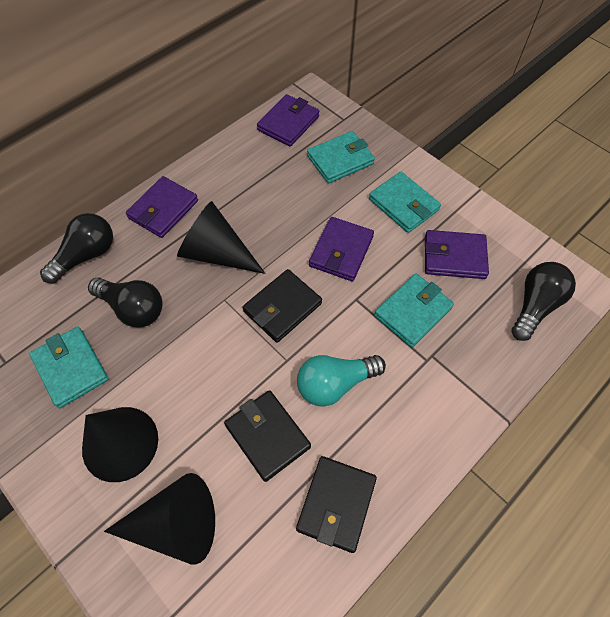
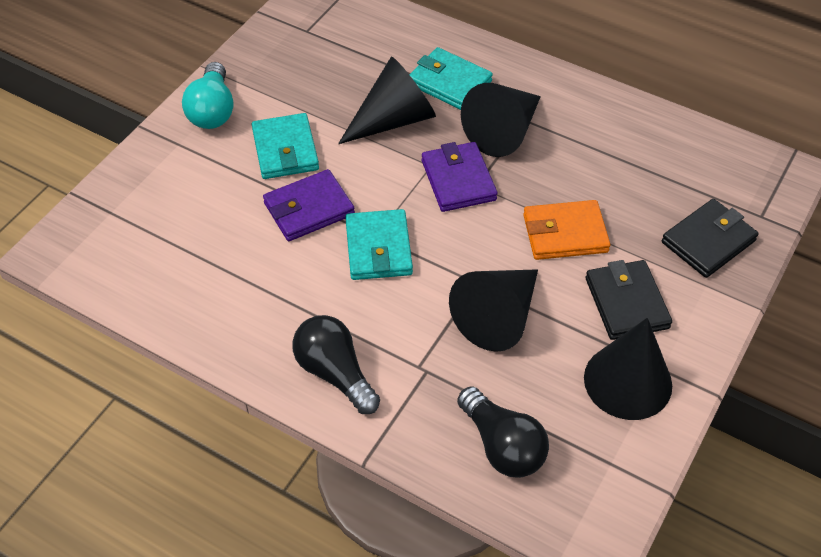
black cone: [82,407,158,482] [104,473,215,565] [177,201,265,274] = 3 -> [338,56,436,144] [449,269,538,352] [461,83,541,157] [584,318,672,420] = 4
black light bulb: [40,213,113,284] [88,277,163,327] [511,262,576,341] = 3 -> [292,315,380,414] [457,386,549,478] = 2
black wallet: [224,390,311,482] [243,269,322,343] [296,456,377,553] = 3 -> [586,260,672,340] [662,199,758,278] = 2
orange wallet: none = 0 -> [523,200,611,260] = 1
purple wallet: [126,176,198,238] [257,94,319,147] [309,217,374,281] [425,230,489,279] = 4 -> [263,169,355,241] [422,142,498,212] = 2
turquoise wallet: [29,327,109,408] [307,131,375,183] [369,172,441,233] [374,274,454,347] = 4 -> [252,113,319,179] [345,209,413,280] [409,47,493,110] = 3

